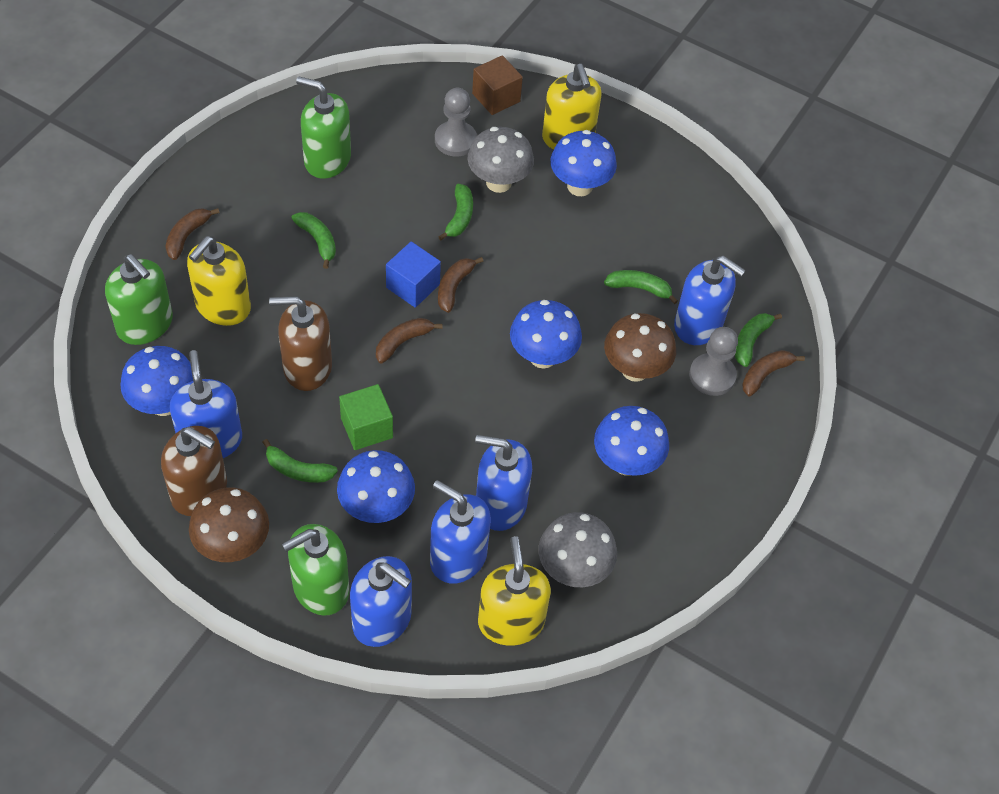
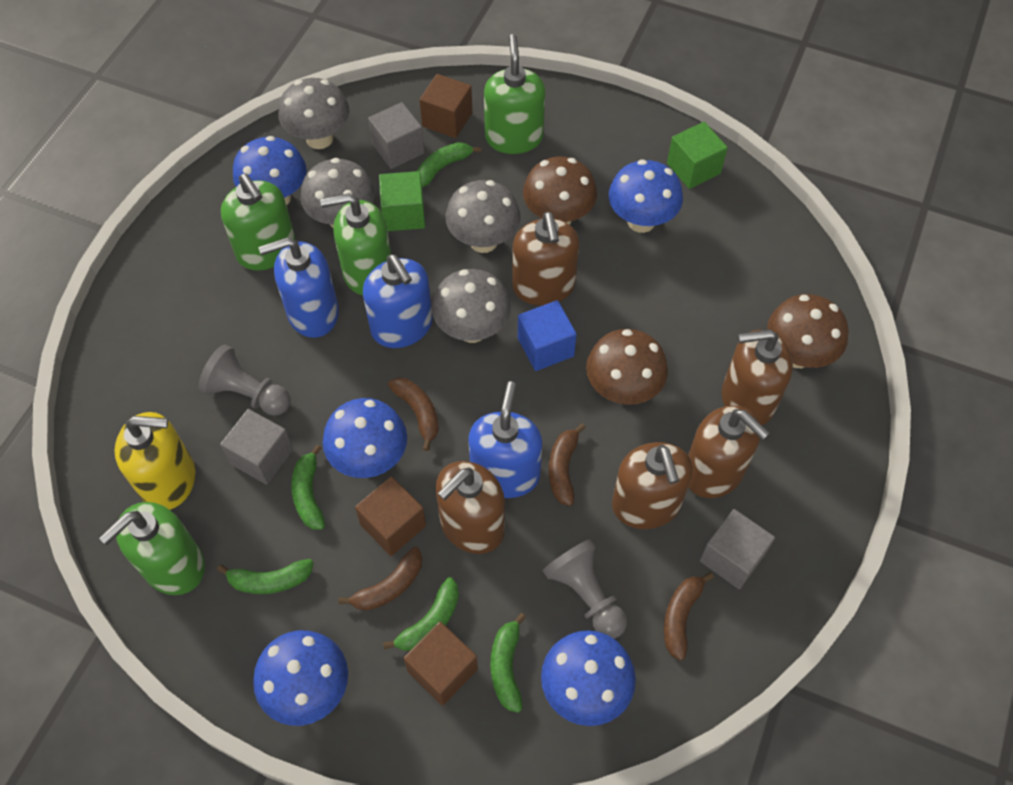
blue soap dispenser: [170,350,242,458] [350,556,412,647] [430,480,491,584] [475,435,532,531] [674,255,746,345] = 5 -> [259,237,339,338] [363,254,433,348] [468,381,542,498] = 3
brown cube: [472,55,523,115] = 1 -> [355,476,426,556] [404,622,478,706] [420,74,472,138] = 3
brown mushroom: [189,487,269,562] [604,313,676,382] = 2 -> [523,157,597,225] [586,329,668,405] [767,294,849,368] = 3
brown soap dispenser: [161,426,227,516] [269,296,332,391] = 2 -> [436,461,505,554] [512,212,579,306] [612,442,693,529] [688,405,769,498] [722,329,793,425] = 5
green cube: [339,384,393,450] = 1 -> [379,171,425,231] [667,122,728,189] = 2
green soap dispenser: [105,254,173,345] [282,524,349,616] [296,76,351,179] = 3 -> [99,502,205,595] [221,174,296,271] [320,193,391,295] [484,34,545,154] = 4
grey cube: none = 0 -> [220,409,293,485] [368,102,424,169] [700,509,775,589] = 3
grey mushroom: [467,127,534,193] [539,512,617,587] = 2 -> [278,78,349,149] [301,158,375,228] [432,269,511,343] [445,180,521,253] = 4
yellow soap dispenser: [187,236,251,326] [478,536,551,646] [542,64,602,149] = 3 -> [115,412,195,510] = 1

